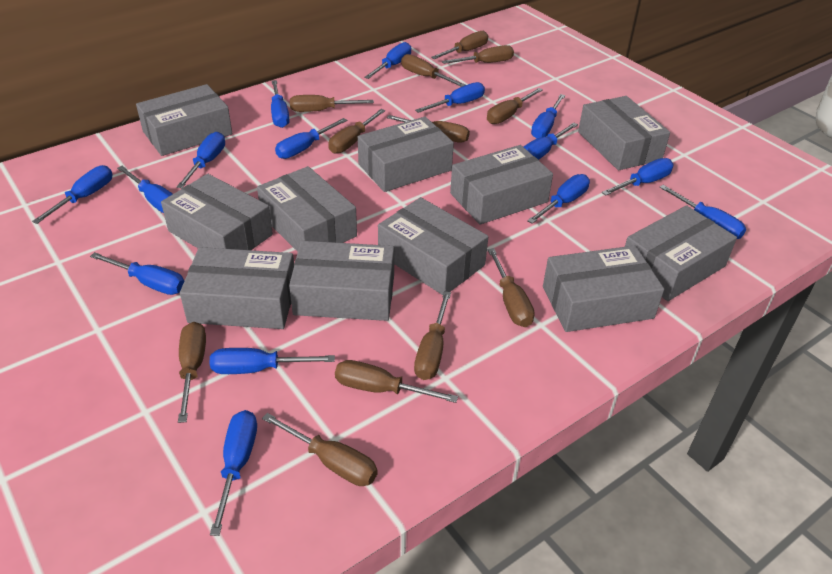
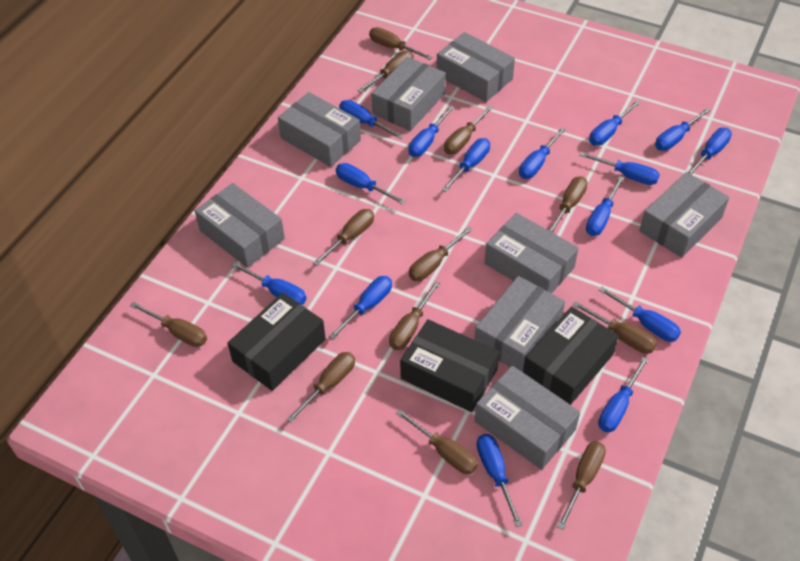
black box: none = 0 -> [228,293,326,391] [400,319,499,412] [523,306,619,405] = 3
grey box: [136,84,232,156] [161,174,273,250] [180,247,294,329] [257,166,357,252] [289,241,394,321] [358,117,454,192] [378,197,488,295] [450,145,553,225] [543,245,664,332] [578,96,670,170] [625,205,737,301] = 11 -> [195,183,285,268] [278,92,361,167] [372,57,446,131] [436,32,515,102] [475,276,565,372] [475,366,580,470] [485,213,578,294] [639,172,729,258] = 8

